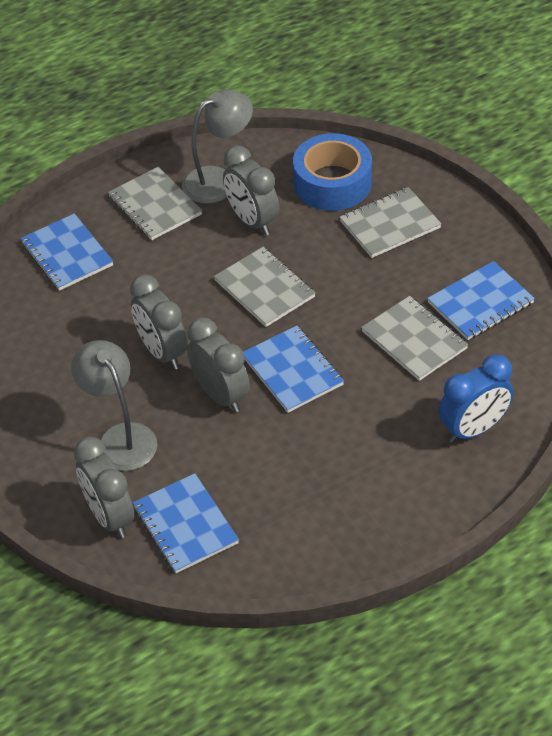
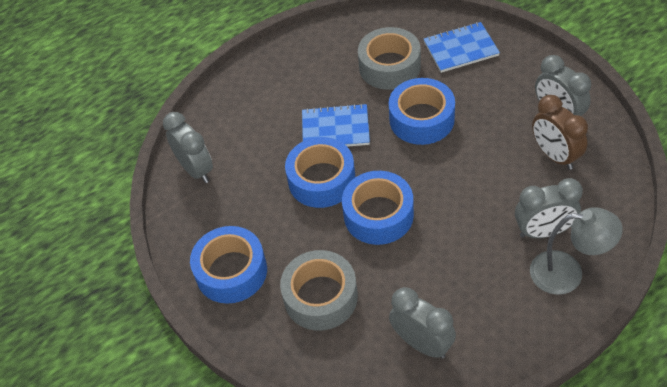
blue clock: [439,354,514,443] = 1 -> none = 0
blue notebook: [20,213,113,291] [133,473,239,573] [243,326,344,413] [427,261,535,340] = 4 -> [302,103,370,147] [424,22,500,73] = 2
blue tape: [293,133,372,211] = 1 -> [190,226,267,304] [285,137,355,208] [342,171,414,245] [389,78,455,145] = 4
brown clock: none = 0 -> [532,95,588,170] = 1
grey lamp: [71,340,158,471] [182,90,253,204] = 2 -> [530,207,623,295] = 1
grey notebook: [108,167,202,240] [214,247,316,327] [340,187,441,258] [361,296,468,381] = 4 -> none = 0
grey tape: none = 0 -> [280,250,358,331] [358,27,421,90] = 2

